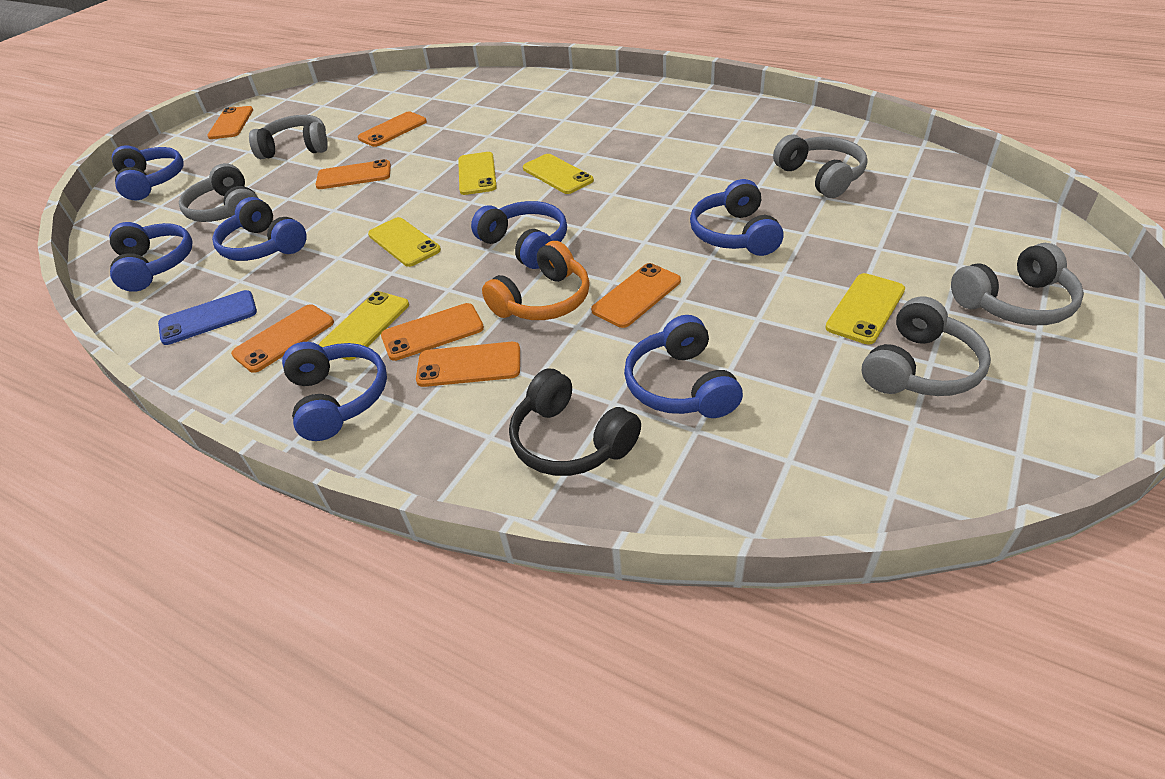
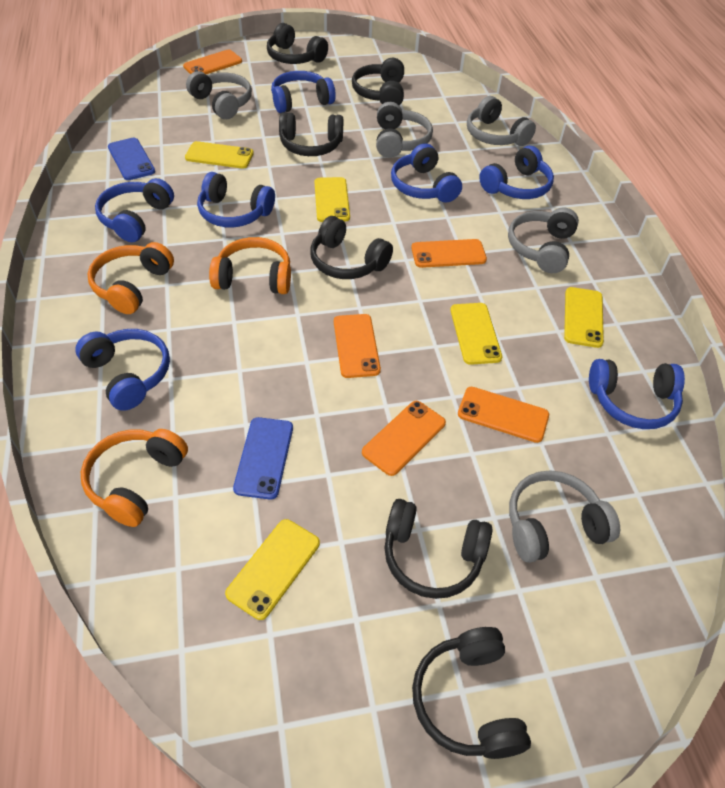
black headphones: [509,369,641,476] = 1 -> [267,23,328,64] [279,112,343,156] [310,216,393,279] [352,58,404,105] [384,499,492,599] [412,627,531,759] = 6
blue phone: [158,290,257,345] = 1 -> [108,138,155,180] [233,417,293,500] = 2
orange headphones: [482,241,590,320] = 1 -> [81,429,188,527] [88,242,174,314] [209,237,291,294] = 3
orange phone: [207,106,253,139] [231,304,334,373] [315,159,391,189] [358,111,427,147] [381,303,484,361] [416,342,520,387] [591,263,681,328] = 7 -> [183,50,242,74] [334,314,381,378] [362,401,446,476] [411,239,487,268] [458,387,549,443] = 5

